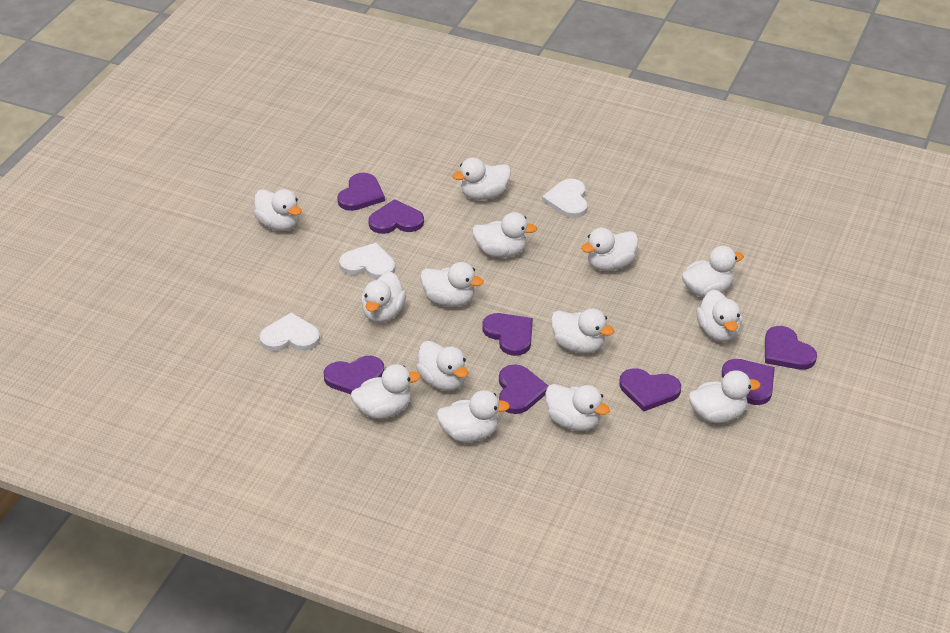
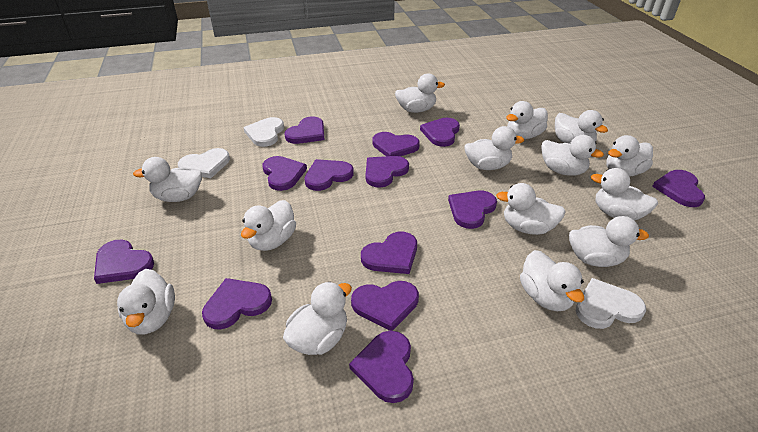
purple heart: [324,356,384,394] [337,173,385,211] [368,199,424,234] [482,313,533,356] [499,364,548,414] [619,368,681,412] [722,359,775,405] [765,326,817,370] = 8 -> [94,240,154,284] [202,278,272,330] [262,156,307,191] [285,116,324,144] [305,159,354,191] [349,331,414,403] [351,281,419,331] [361,232,417,274] [365,156,409,188] [372,132,420,156] [420,118,460,147] [448,190,497,229] [652,170,705,207] = 13

